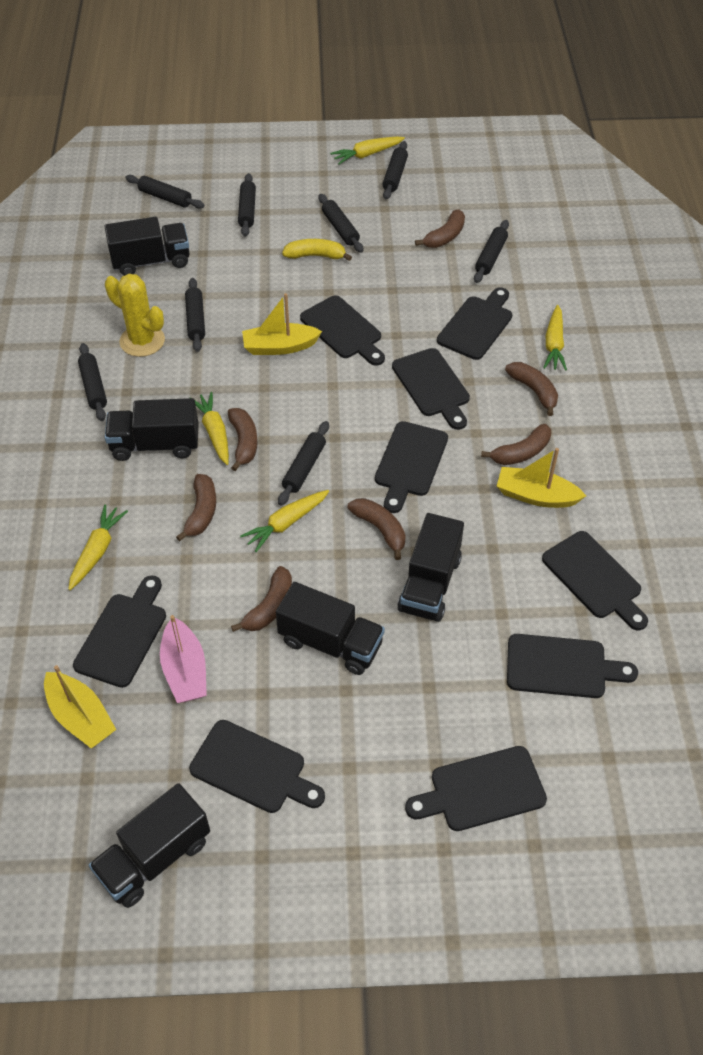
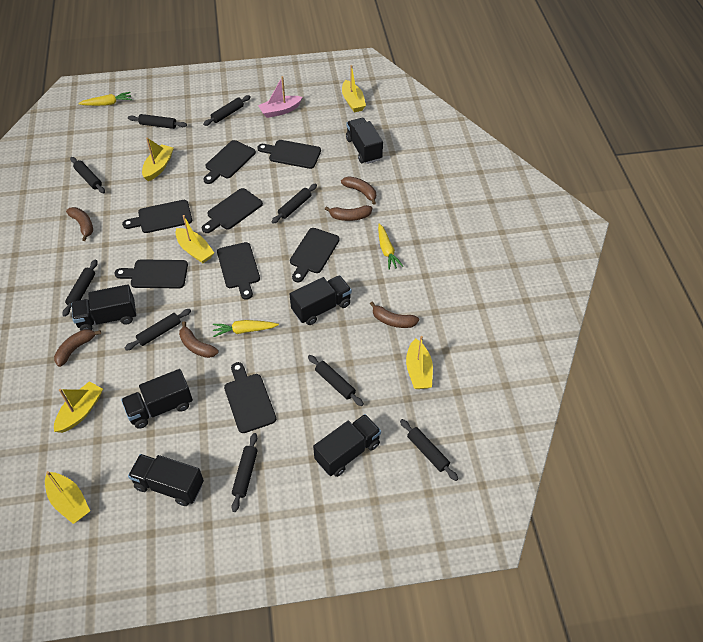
black cutting board: [73,575,166,688] [189,720,325,813] [300,295,385,366] [375,421,448,513] [392,348,470,430] [405,746,547,831] [437,287,512,360] [507,634,638,698] [542,531,648,630] = 9 -> [115,259,188,288] [122,200,192,233] [202,188,263,233] [203,140,256,184] [217,242,260,300] [224,362,276,433] [257,140,321,169] [290,228,340,282] = 8
black rolling pin: [78,343,107,421] [125,175,204,209] [185,278,205,352] [238,173,256,236] [278,421,329,506] [319,194,363,253] [382,141,408,199] [474,220,509,283] = 8 -> [62,260,98,317] [70,157,105,193] [125,309,191,351] [128,114,187,129] [203,95,251,126] [231,433,257,512] [272,183,317,223] [308,355,364,406] [400,419,458,481] = 9
black truck: [89,783,210,908] [105,217,190,276] [105,398,199,461] [276,582,385,675] [398,513,464,622] = 5 -> [71,284,136,331] [121,369,193,429] [128,454,204,506] [290,275,352,325] [313,414,381,477] [346,118,383,164] = 6
brown banana: [176,474,216,542] [228,408,258,471] [231,566,292,632] [347,498,406,560] [415,209,465,248] [481,424,551,465] [505,362,558,416] = 7 -> [54,329,101,367] [66,207,93,241] [179,321,219,358] [325,205,372,221] [341,176,376,205] [370,301,419,328] = 6
yellow banana: [282,239,352,261] = 1 -> none = 0
yellow boat: [44,665,116,748] [242,293,322,355] [497,448,586,508] = 3 -> [45,471,90,524] [54,381,103,433] [142,138,174,181] [175,215,214,263] [342,65,366,112] [406,336,433,389] = 6
yellow cactus: [105,274,165,357] = 1 -> none = 0
yellow carrot: [68,505,128,590] [190,392,229,465] [240,490,329,552] [330,137,405,164] [543,305,567,371] = 5 -> [78,92,132,106] [213,320,279,337] [378,223,403,270] = 3

